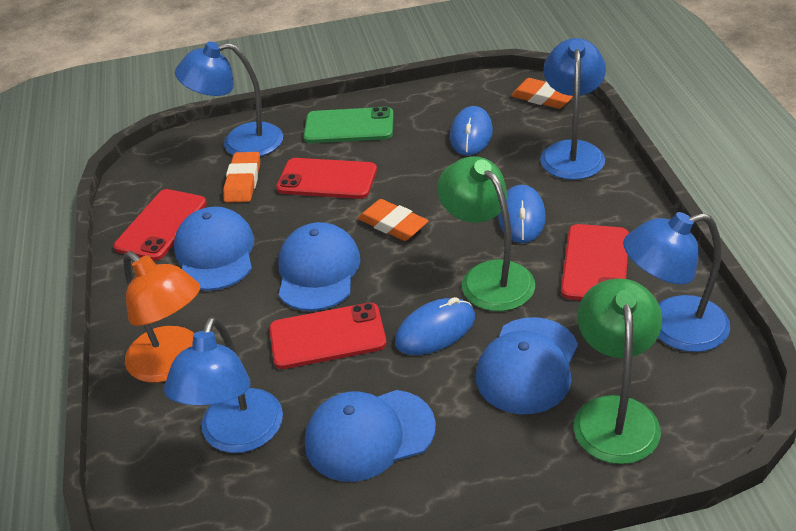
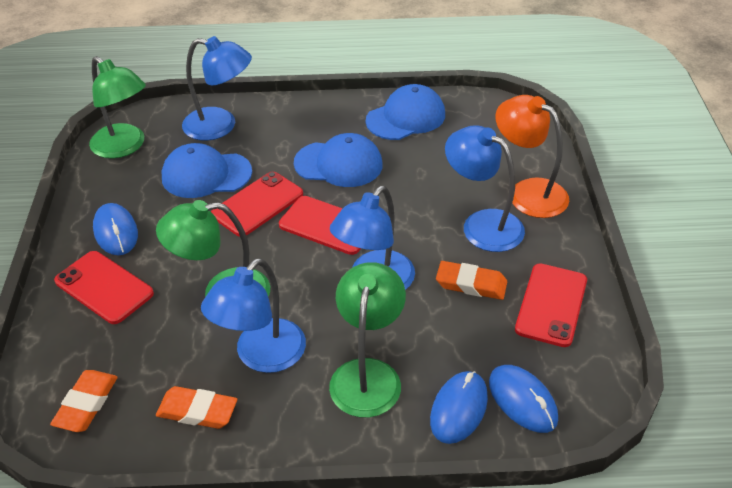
blue cap: [174,207,254,291] [278,222,361,311] [305,390,436,482] [476,317,578,414] = 4 -> [162,143,252,198] [294,133,383,187] [366,84,445,140] = 3
green lamp: [437,156,535,311] [574,279,662,464] = 2 -> [89,56,146,159] [156,200,270,297] [329,262,406,418] = 3
green phone: [304,107,394,143] = 1 -> none = 0

